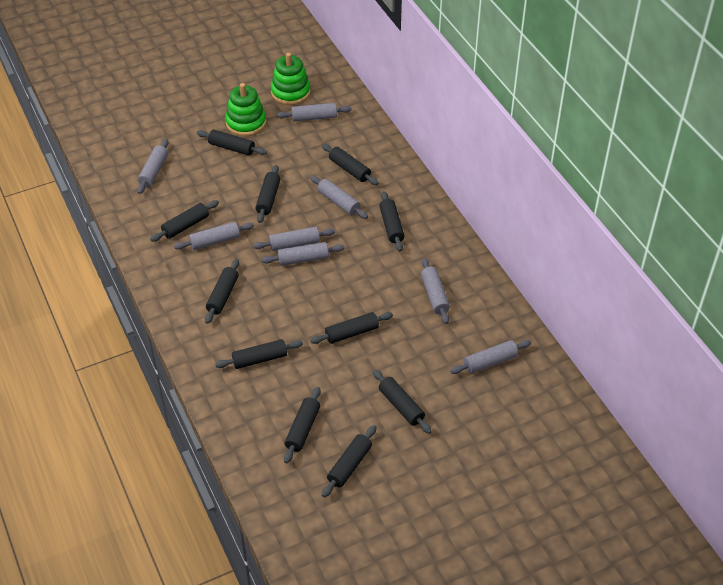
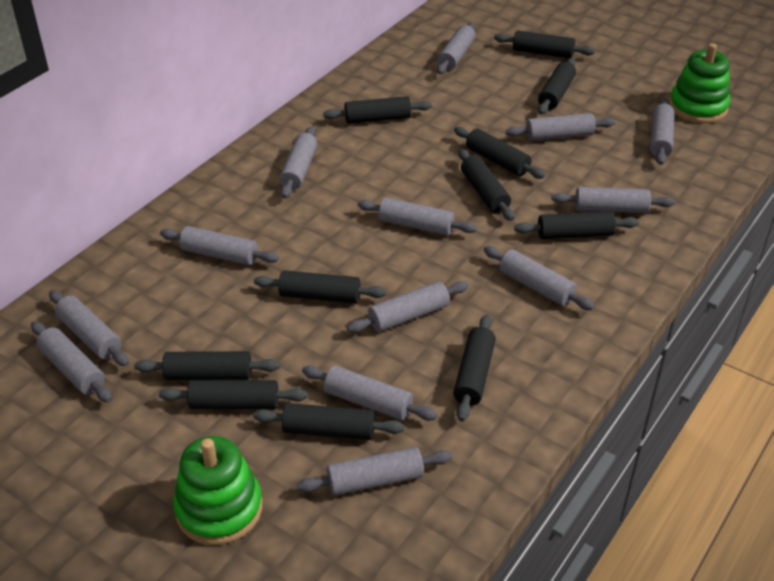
grey rolling pin: [137,139,168,194] [174,222,254,250] [253,227,335,251] [261,242,344,266] [277,103,352,121] [310,176,368,219] [421,258,450,324] [450,340,531,374] = 8 -> [31,321,112,402] [49,290,129,366] [160,226,279,265] [279,126,317,198] [297,447,452,496] [302,366,437,421] [347,281,469,333] [358,197,477,236] [437,22,476,74] [484,246,594,310] [506,113,615,141] [551,187,675,213] [650,98,675,165] = 13

